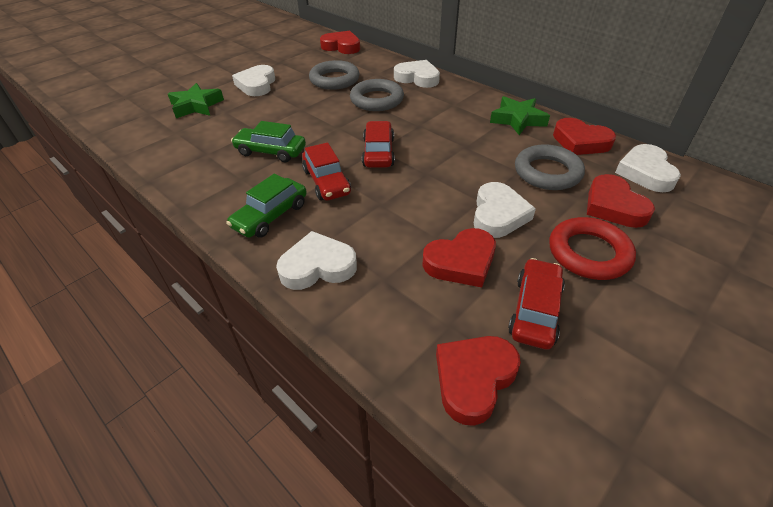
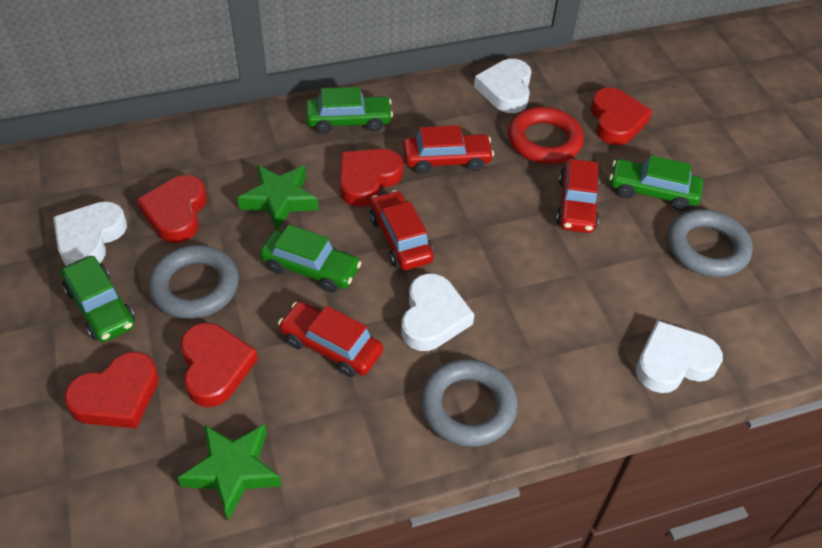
green car: [226,174,307,238] [231,121,306,162] = 2 -> [61,256,135,342] [260,225,361,293] [306,87,393,134] [610,155,703,211] = 4
red car: [302,142,351,200] [362,121,395,168] [508,258,565,350] = 3 -> [278,301,383,377] [370,190,434,270] [403,125,494,174] [556,159,600,233] = 4
white heart: [232,65,275,96] [276,231,357,290] [394,60,440,88] [474,182,536,238] [615,144,681,192] = 5 -> [53,201,127,266] [401,274,475,351] [474,59,531,113] [636,320,723,393] = 4

